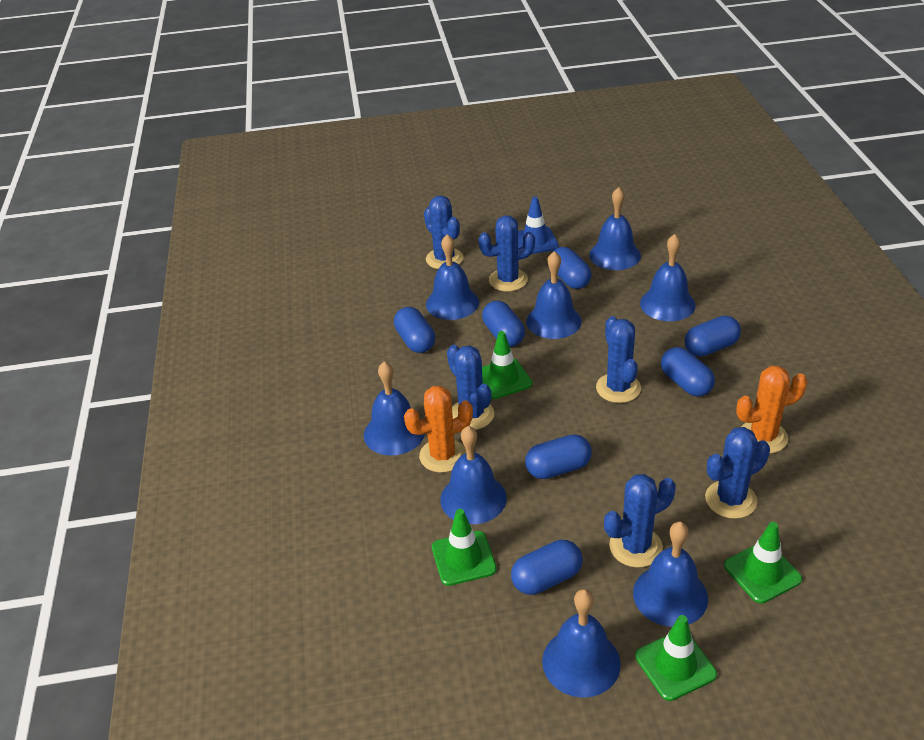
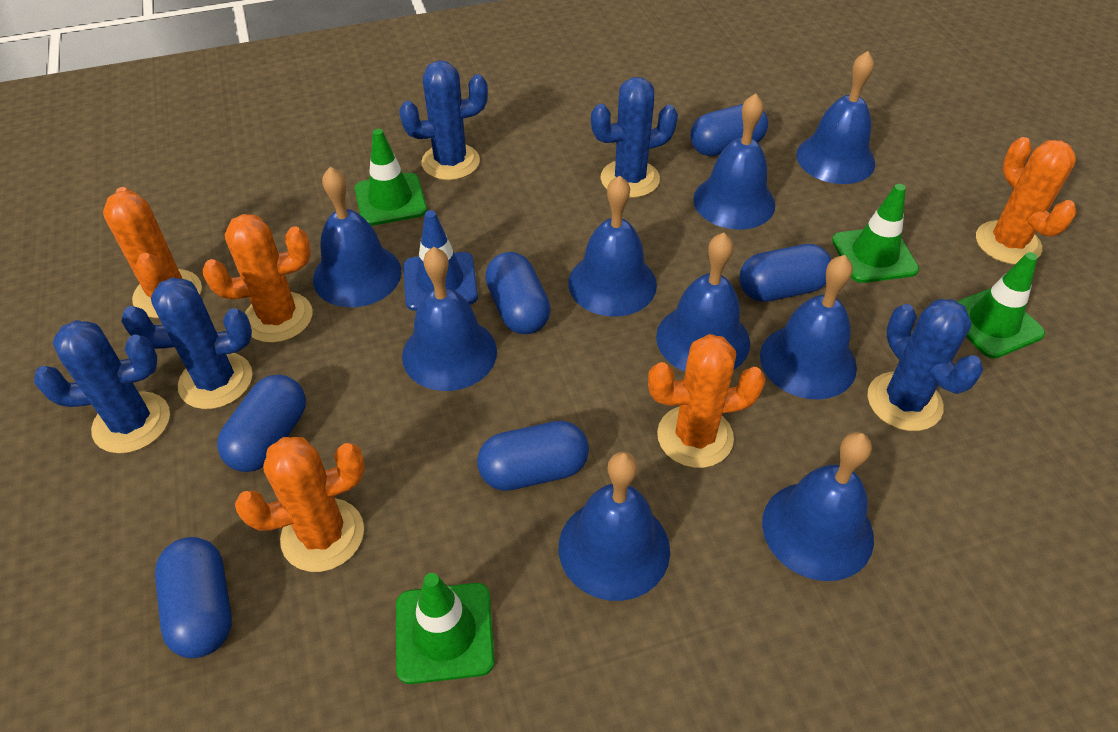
blue bell: [364,361,425,455] [426,234,479,320] [440,426,507,524] [526,251,582,339] [542,589,621,698] [589,187,641,270] [633,522,708,627] [640,234,696,321] = 8 -> [313,167,402,307] [402,247,497,391] [559,452,670,601] [568,175,657,317] [656,233,750,372] [693,93,775,230] [760,255,857,400] [762,432,874,581] [796,51,875,184] = 9
blue cactus: [424,195,463,269] [447,345,494,430] [478,216,535,291] [596,316,641,403] [604,474,676,568] [705,427,770,519] = 6 -> [34,320,170,454] [121,277,252,409] [399,61,488,180] [591,77,678,198] [868,299,983,431] = 5
blue capsule: [394,307,435,353] [482,300,525,347] [511,540,583,595] [525,434,592,479] [552,247,592,289] [661,347,715,396] [684,315,741,357] = 7 -> [155,537,232,658] [217,375,306,472] [477,421,589,491] [485,252,551,334] [690,104,768,156] [739,244,831,302] = 6
orange cactus: [404,386,473,473] [736,366,807,454] = 2 -> [103,187,202,318] [203,214,312,343] [235,437,365,572] [648,334,766,468] [976,137,1076,265] = 5

